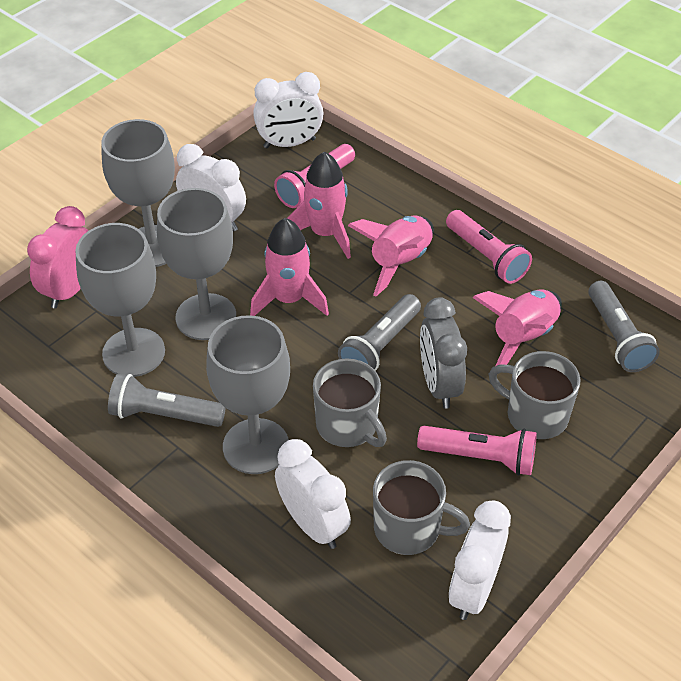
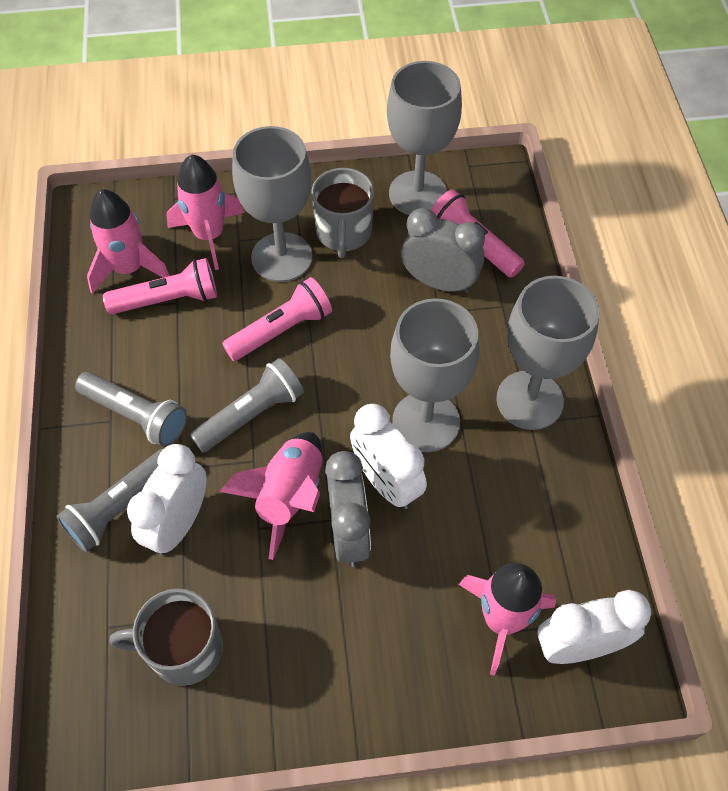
grey clock: [420,297,467,409] = 1 -> [325,451,371,567] [401,208,485,293] = 2
grey mug: [313,358,387,447] [373,460,470,555] [489,351,581,439] = 3 -> [109,589,223,686] [311,168,374,258] = 2
pink clock: [27,206,88,308] = 1 -> none = 0
white clock: [176,144,246,231] [253,72,324,148] [275,439,351,549] [449,501,511,620] = 4 -> [127,444,207,555] [350,404,427,509] [537,590,651,664] = 3

